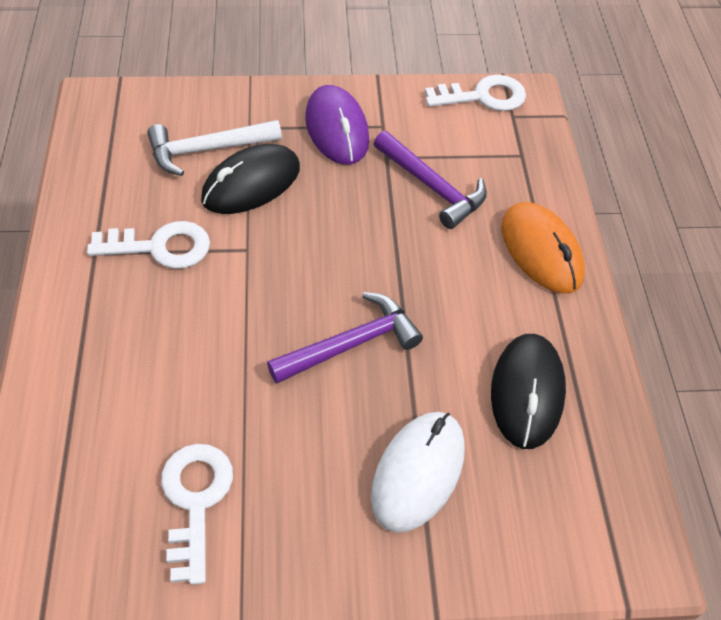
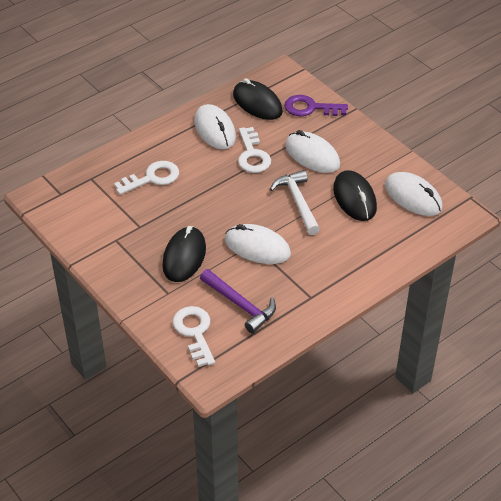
black mouse: [201,144,300,214] [491,334,566,449] = 2 -> [162,226,206,282] [233,78,283,120] [333,170,377,221] = 3
orange mouse: [501,202,585,294] = 1 -> none = 0
purple hammer: [267,292,423,384] [374,131,487,229] = 2 -> [200,269,276,334] = 1
purple key: none = 0 -> [284,95,348,116] = 1
purple mouse: [305,85,369,165] = 1 -> none = 0
white mouse: [371,412,465,532] = 1 -> [194,104,236,149] [225,224,291,264] [285,130,340,173] [385,172,442,216] = 4

